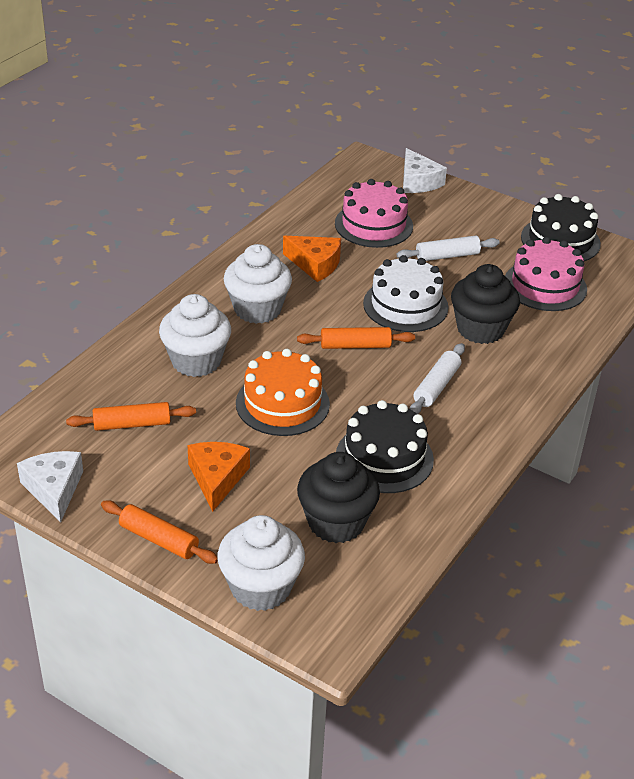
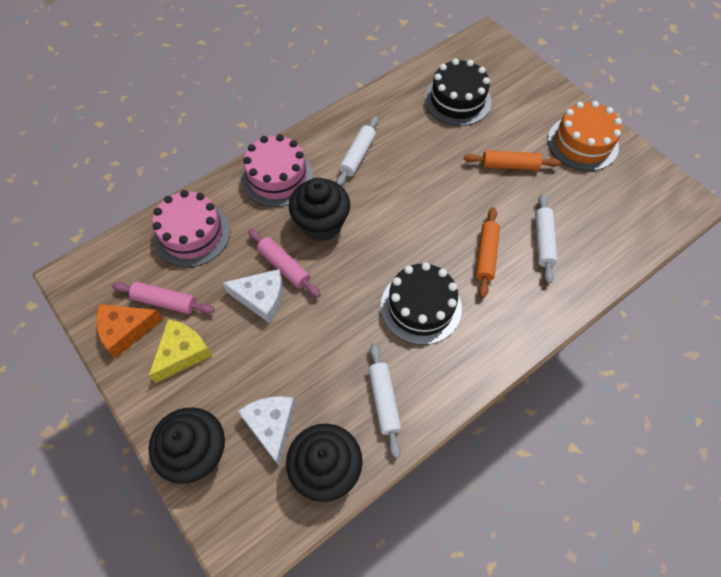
black cupcake: [297,452,380,543] [451,264,520,344] = 2 -> [149,408,225,484] [286,424,362,502] [289,178,350,241] = 3
orange cheese: [187,442,250,512] [283,236,341,282] = 2 -> [96,304,163,358] = 1
orange rolling pin: [66,402,196,431] [101,500,218,564] [297,327,415,349] = 3 -> [464,150,561,170] [476,207,500,298] = 2
pink rolling pin: none = 0 -> [112,282,215,314] [248,229,321,297] = 2
white cake: [363,255,449,332] = 1 -> none = 0
white cupcake: [159,294,231,377] [217,515,305,611] [224,244,292,324] = 3 -> none = 0
white rolling pin: [397,236,500,261] [409,343,465,414] = 2 -> [336,116,378,186] [368,343,402,458] [535,194,558,283] = 3
yellow cheese: none = 0 -> [149,319,212,383] = 1

